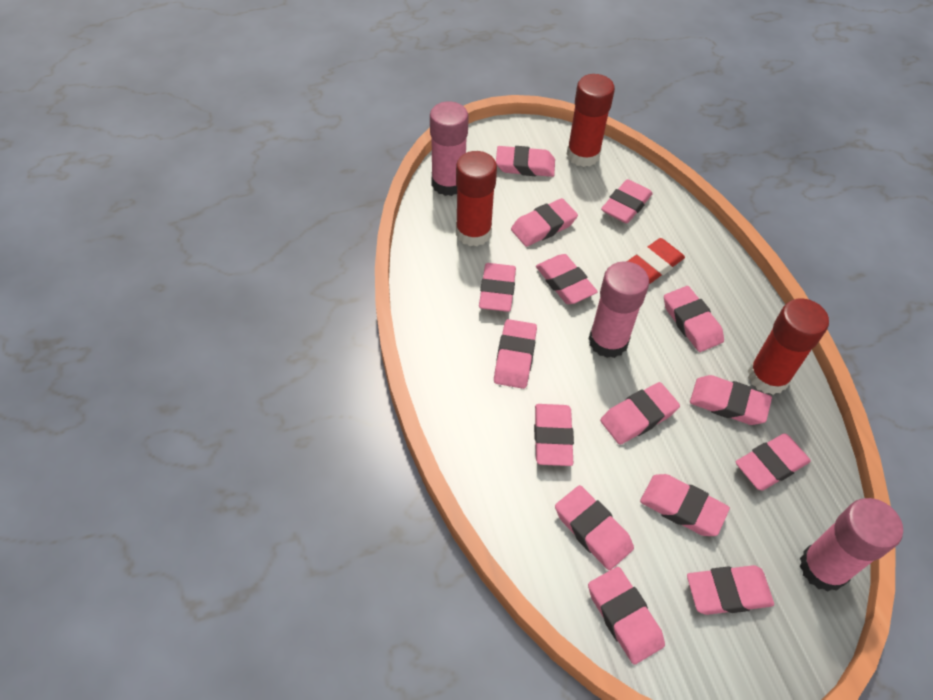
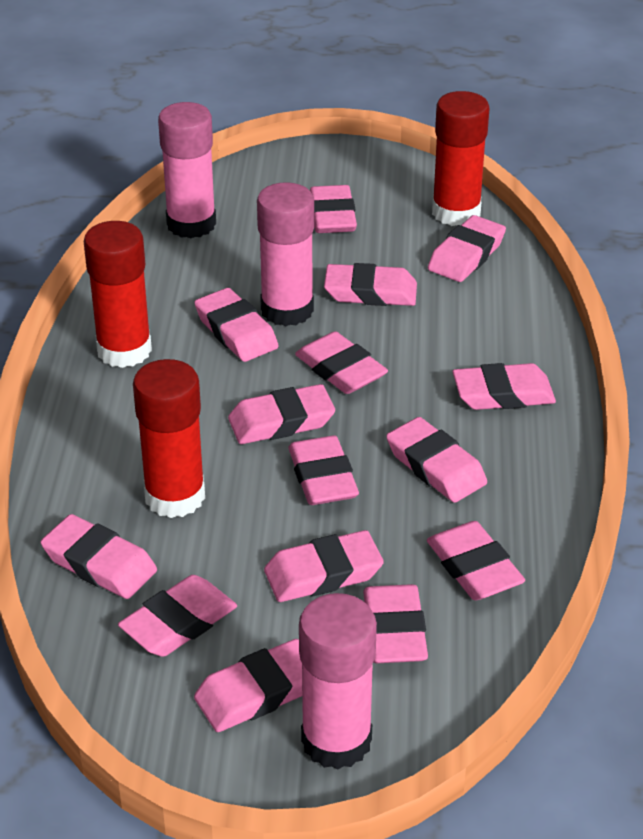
red eraser: [626,238,685,284] = 1 -> none = 0

